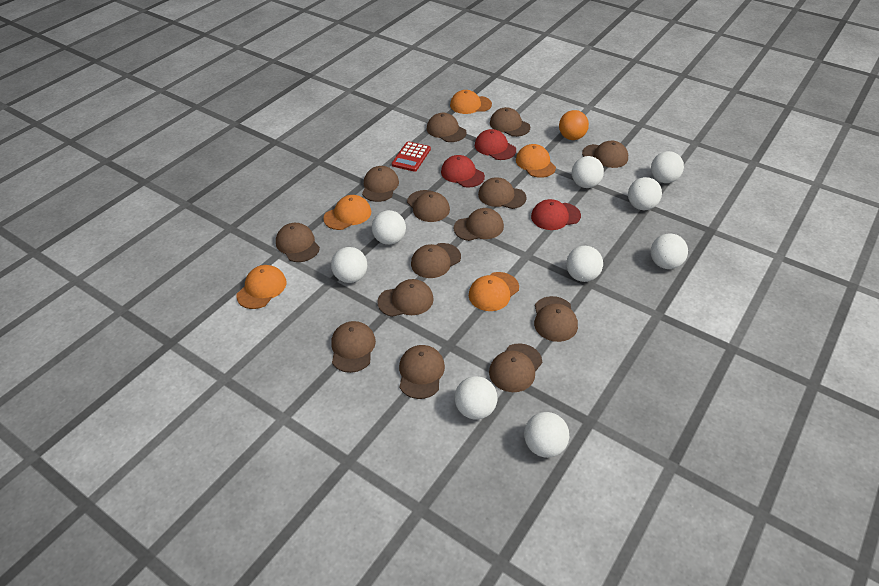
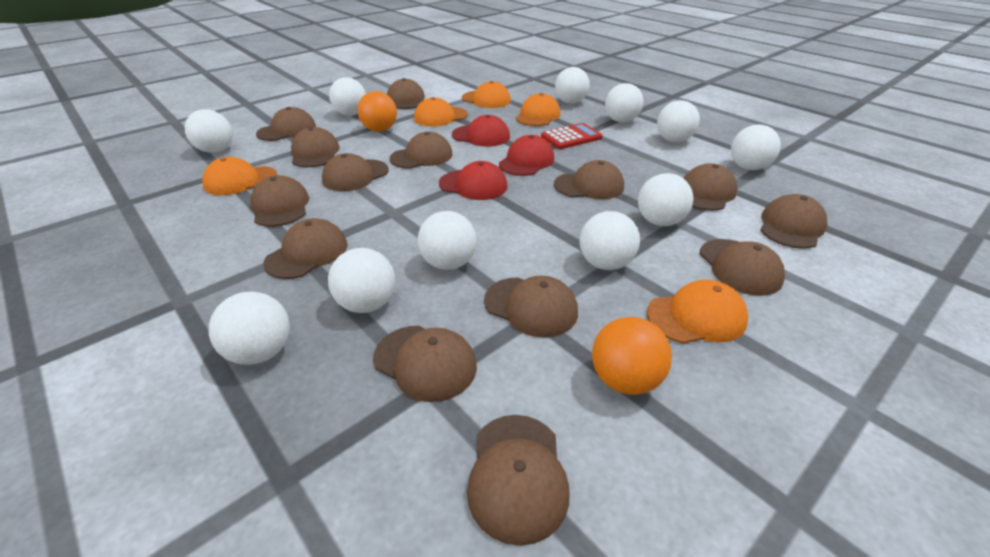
orange ball: [559,110,589,140] = 1 -> [357,91,397,132] [592,317,672,395] = 2
white ball: [331,247,367,283] [372,210,406,245] [455,376,497,420] [524,412,569,458] [566,246,603,282] [572,156,604,188] [628,177,662,210] [651,151,684,183] [651,233,688,269] = 9 -> [185,109,233,153] [209,292,290,365] [328,248,395,313] [329,77,366,116] [418,211,477,270] [555,67,590,104] [580,211,640,270] [605,83,644,123] [638,173,693,226] [657,100,700,142] [731,125,781,170] = 11

